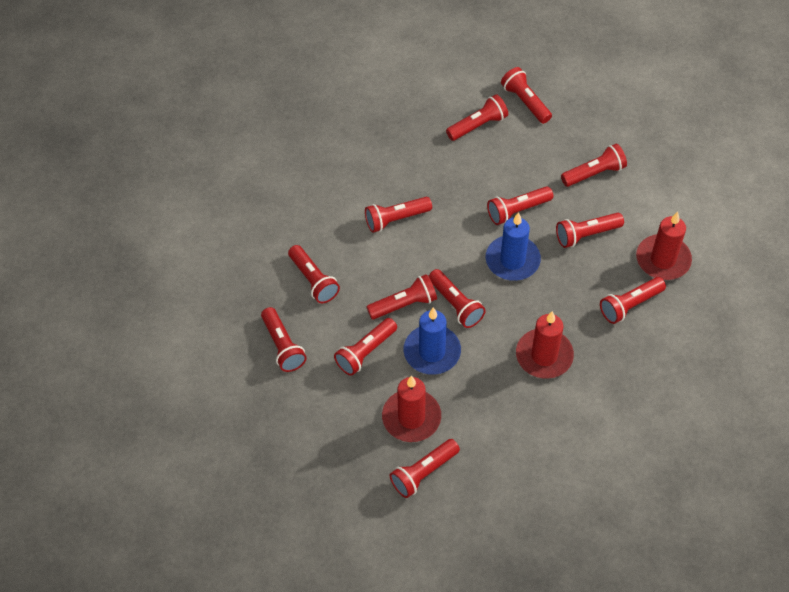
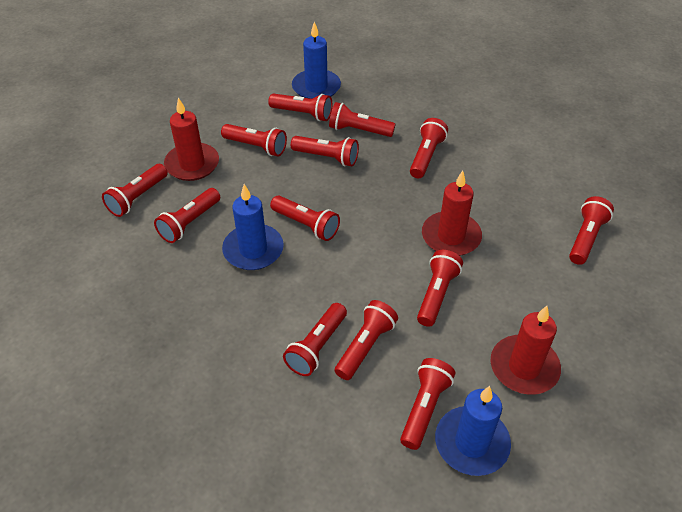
blue candle: [404,307,461,375] [486,212,541,281] = 2 -> [222,184,284,270] [292,22,341,99] [435,386,511,476] = 3

